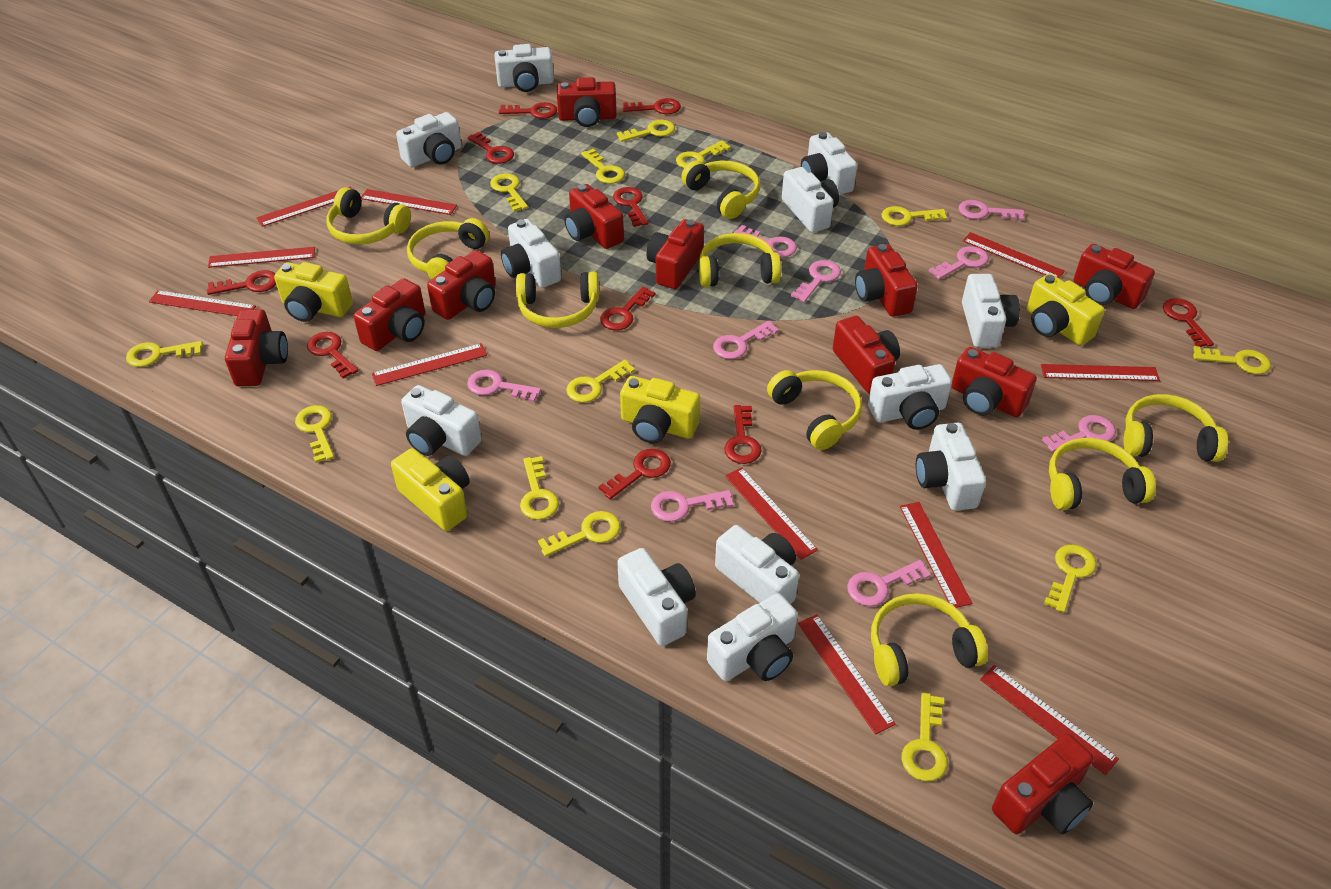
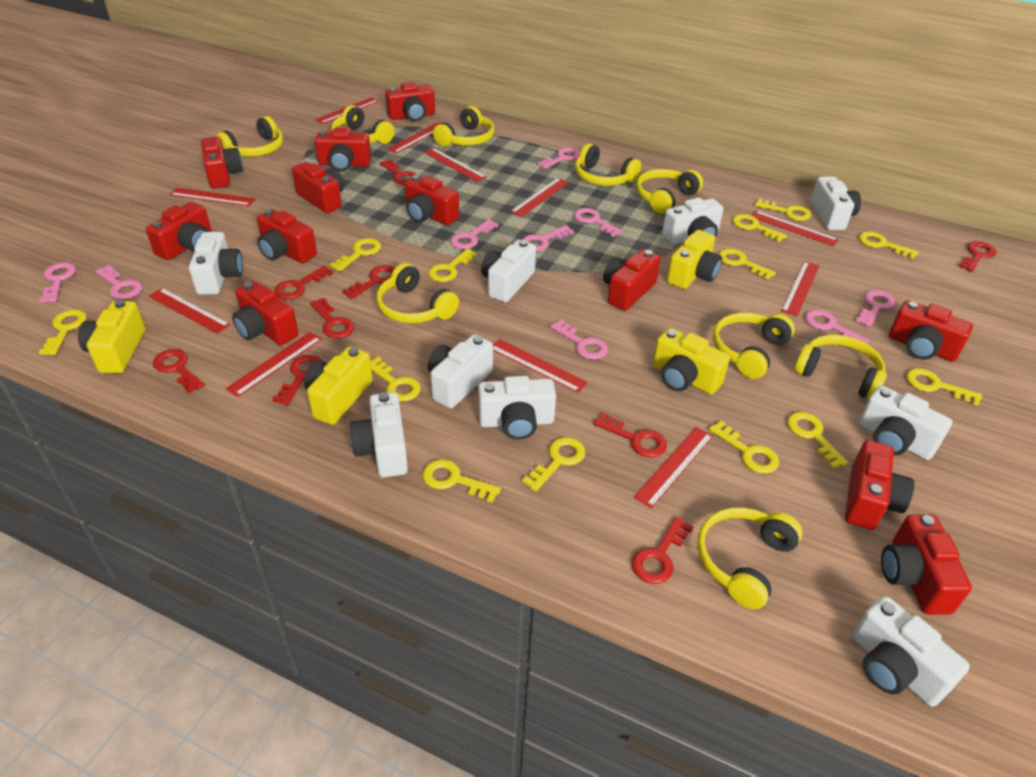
red camera: [225,309,288,386] [353,278,425,351] [427,250,496,320] [557,77,617,127] [564,184,624,249] [646,219,704,289] [833,316,900,394] [855,244,918,317] [951,347,1037,417] [992,734,1094,834] [1073,244,1155,309] = 11 -> [146,202,212,260] [201,137,243,189] [232,281,299,345] [257,209,317,263] [292,162,344,213] [315,128,371,171] [385,82,435,121] [405,175,459,225] [603,249,661,311] [845,440,914,530] [881,514,972,615] [889,300,973,362] = 12
red key: [207,270,276,295] [307,332,359,379] [467,132,514,164] [499,102,557,119] [598,449,671,499] [600,287,655,330] [613,187,648,227] [623,98,681,114] [724,405,761,464] [1163,298,1214,347] = 10 -> [153,349,205,393] [272,355,323,406] [274,266,333,300] [310,298,355,339] [342,265,395,299] [380,159,417,185] [594,413,667,457] [632,517,694,584] [959,241,997,272] = 9
white camera: [396,112,462,167] [401,385,482,456] [494,44,554,92] [501,219,561,288] [617,548,696,646] [707,593,798,681] [715,525,799,604] [782,167,839,233] [801,132,857,195] [868,364,952,430] [916,423,986,511] [962,274,1020,348] = 12 -> [189,232,243,295] [350,392,408,477] [428,335,493,408] [478,376,556,439] [481,240,536,302] [662,197,724,245] [811,177,861,230] [852,596,970,707] [859,385,952,460] = 9

